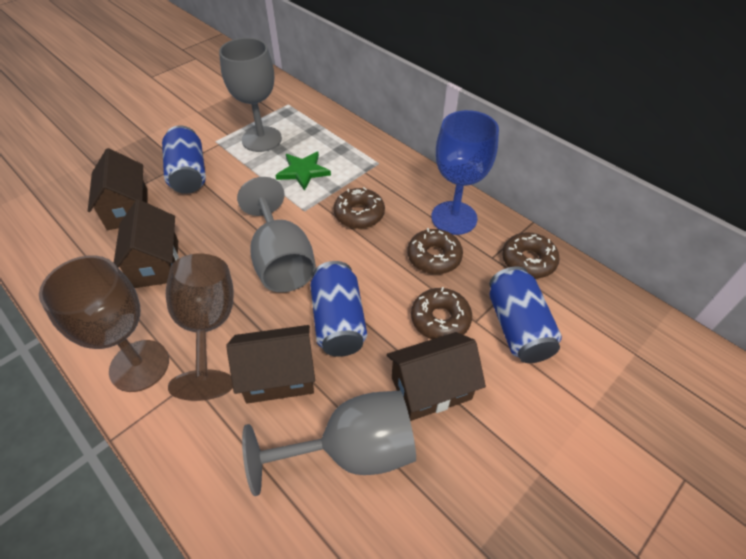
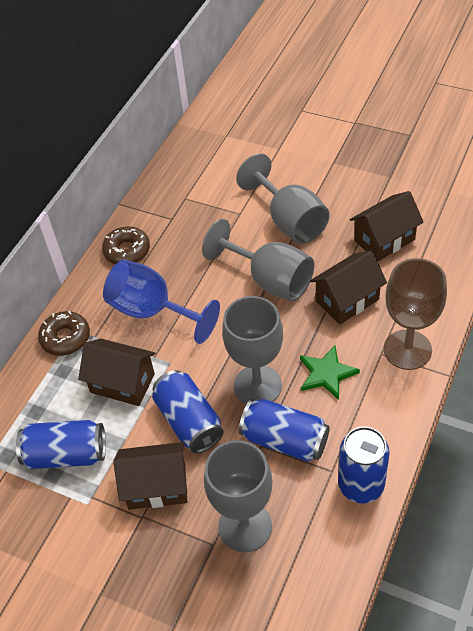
blue can: [162,125,206,194] [310,261,367,357] [489,266,562,363] = 3 -> [16,420,106,469] [152,370,224,453] [239,399,330,462] [338,426,390,503] = 4
brown donut: [333,187,385,229] [407,228,463,274] [411,287,472,339] [502,232,560,278] = 4 -> [38,311,90,356] [102,226,150,264] = 2
brown goblet: [39,255,169,392] [166,254,234,401] = 2 -> [384,258,447,370] = 1
grey goblet: [219,38,282,152] [237,177,316,292] [242,391,416,496] = 3 -> [202,219,314,301] [204,440,273,553] [222,296,283,405] [236,153,330,244] = 4

